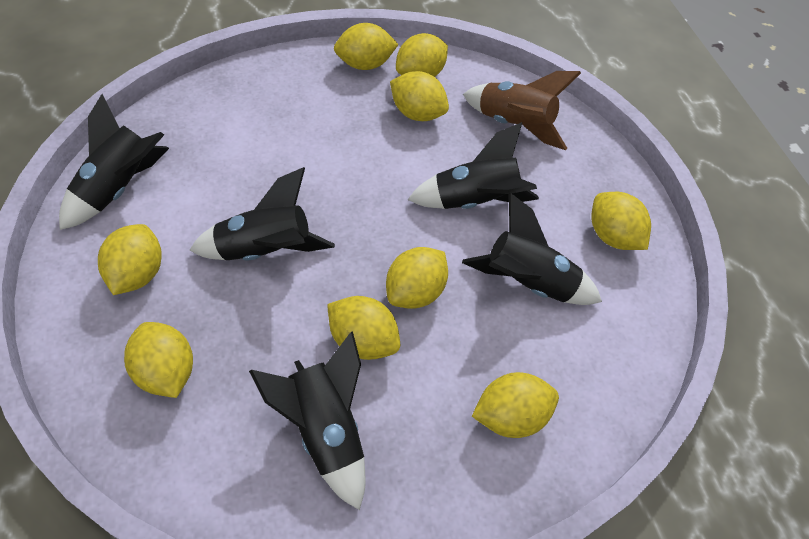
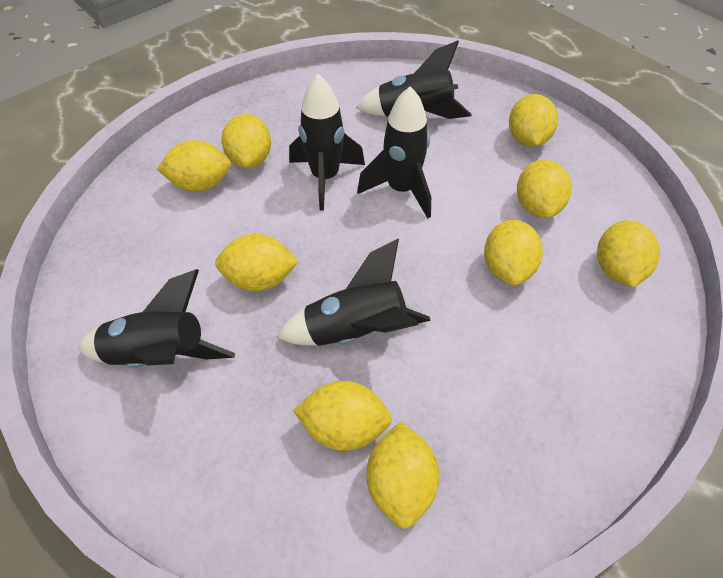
brown rocket: [463,71,581,150] = 1 -> none = 0

